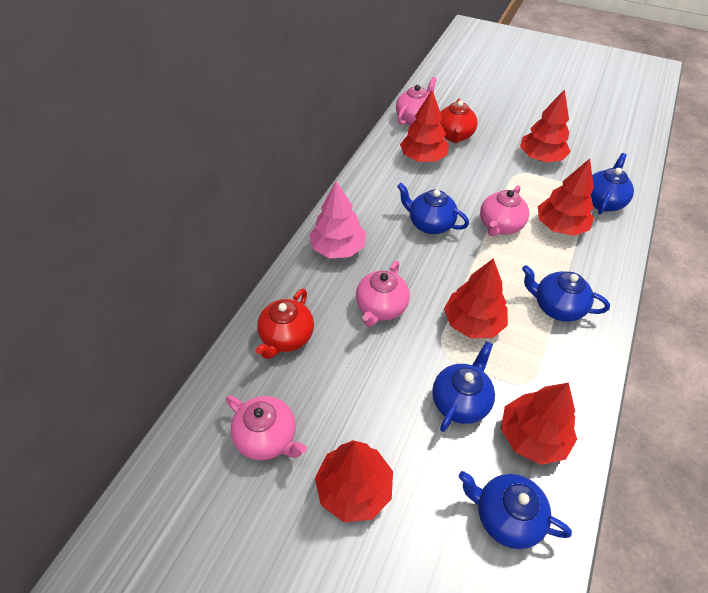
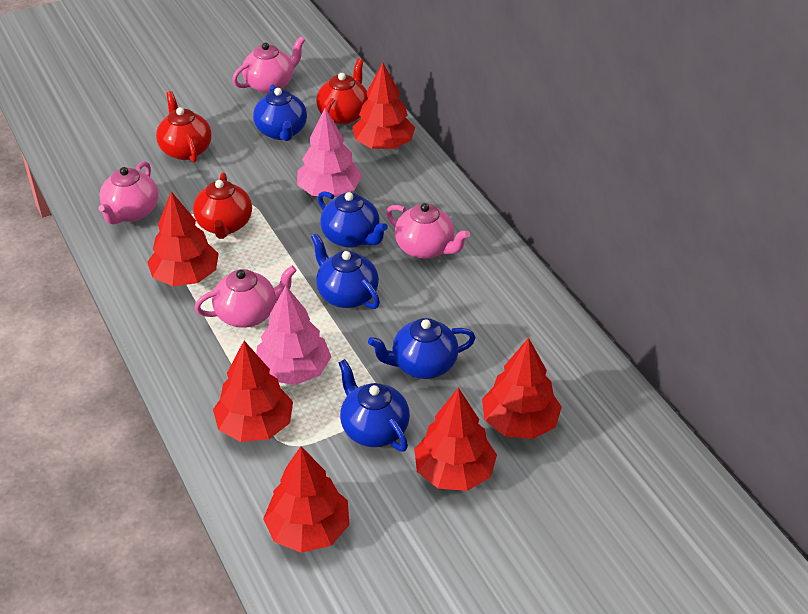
pink tree: [309,181,366,258] = 1 -> [256,286,331,385] [297,108,362,198] = 2
red teapot: [255,289,314,359] [440,98,478,143] = 2 -> [156,91,212,162] [193,172,252,239] [316,58,368,125] = 3

